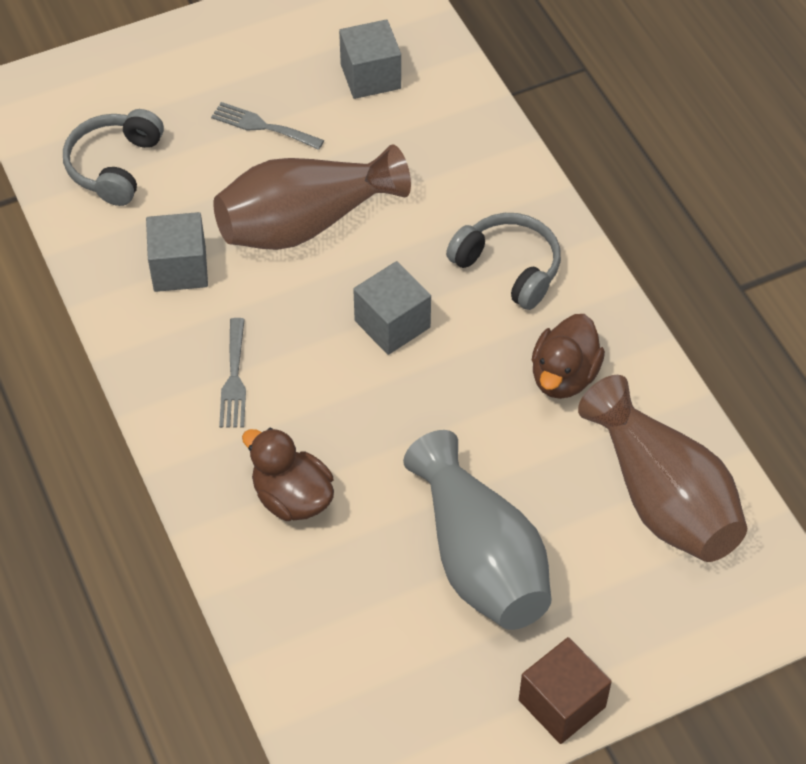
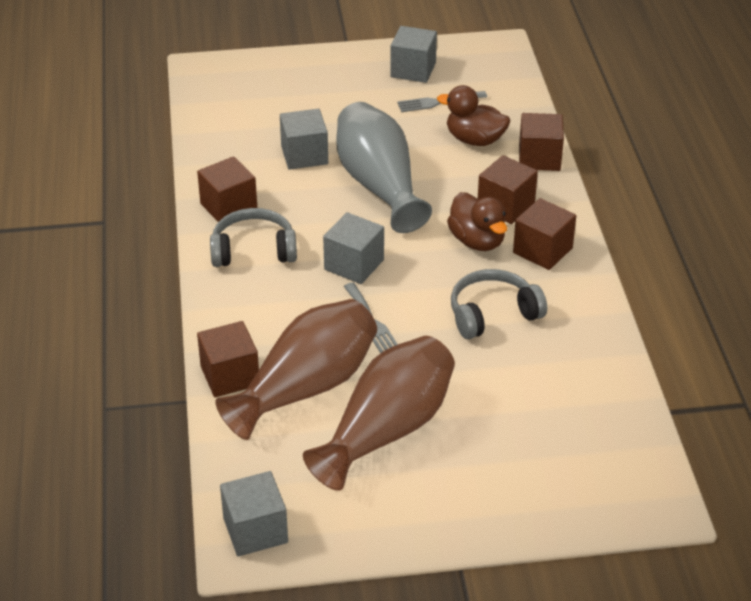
brown cube: [519,637,612,744] = 1 -> [197,156,257,222] [197,321,259,397] [478,155,538,224] [513,198,576,270] [519,113,564,171] = 5
grey cube: [146,212,208,292] [339,19,401,99] [353,261,431,355] = 3 -> [220,471,288,556] [280,109,328,170] [323,212,384,284] [390,26,437,83] = 4

